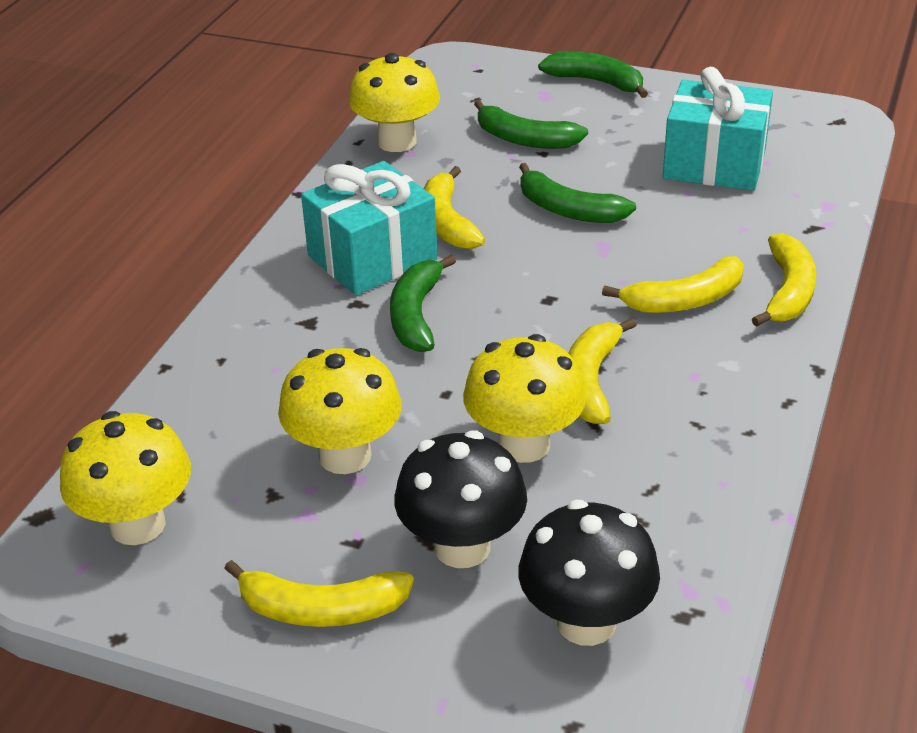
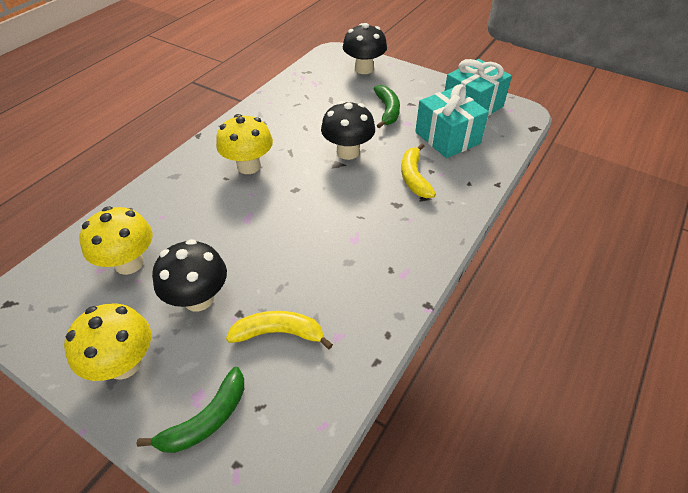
black mushroom: [394,430,527,568] [518,500,660,646] = 2 -> [152,239,227,312] [321,101,375,160] [343,23,387,74] = 3
green banana: [390,255,456,352] [474,100,588,149] [519,163,636,223] [538,51,648,98] = 4 -> [137,367,244,453] [374,85,400,128] = 2
yellow banana: [224,560,414,627] [424,166,485,249] [568,318,637,424] [602,256,744,313] [752,233,816,327] = 5 -> [226,311,333,349] [401,143,436,198] = 2
yellow mushroom: [60,411,191,545] [278,348,402,474] [349,53,440,152] [463,334,586,463] = 4 -> [64,304,151,381] [79,206,153,275] [216,114,273,174] = 3

